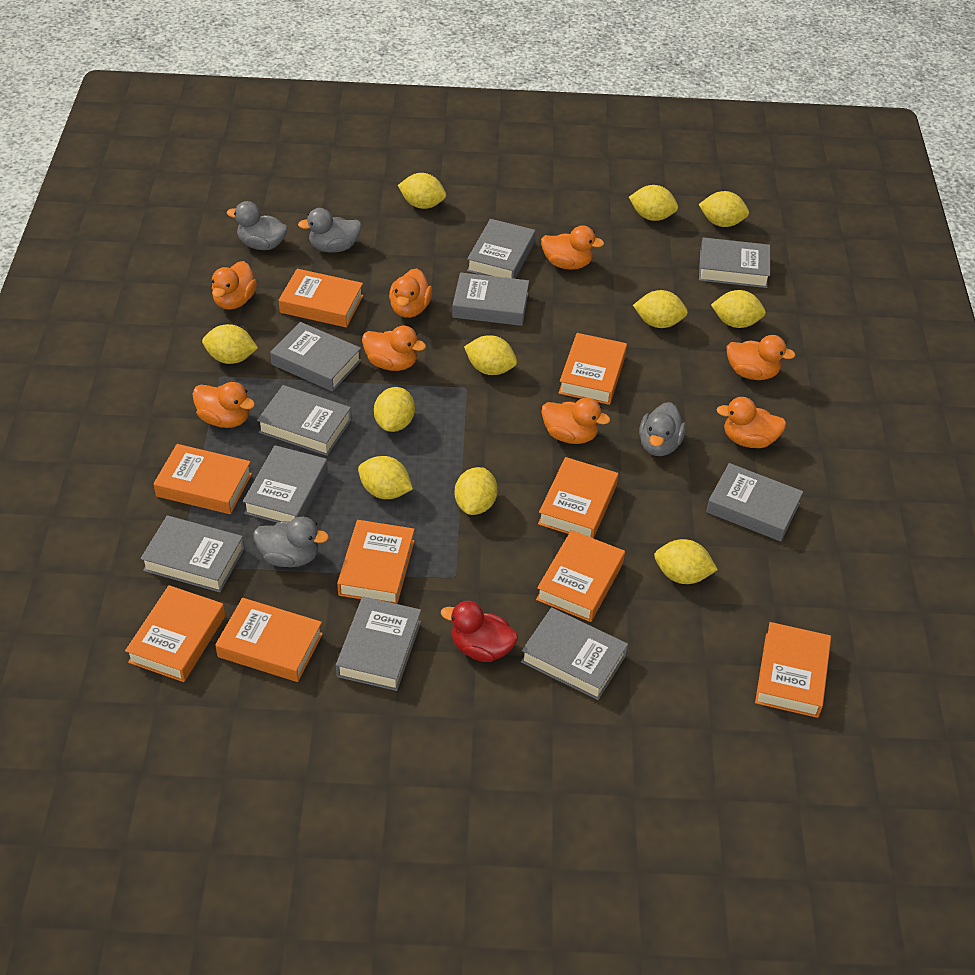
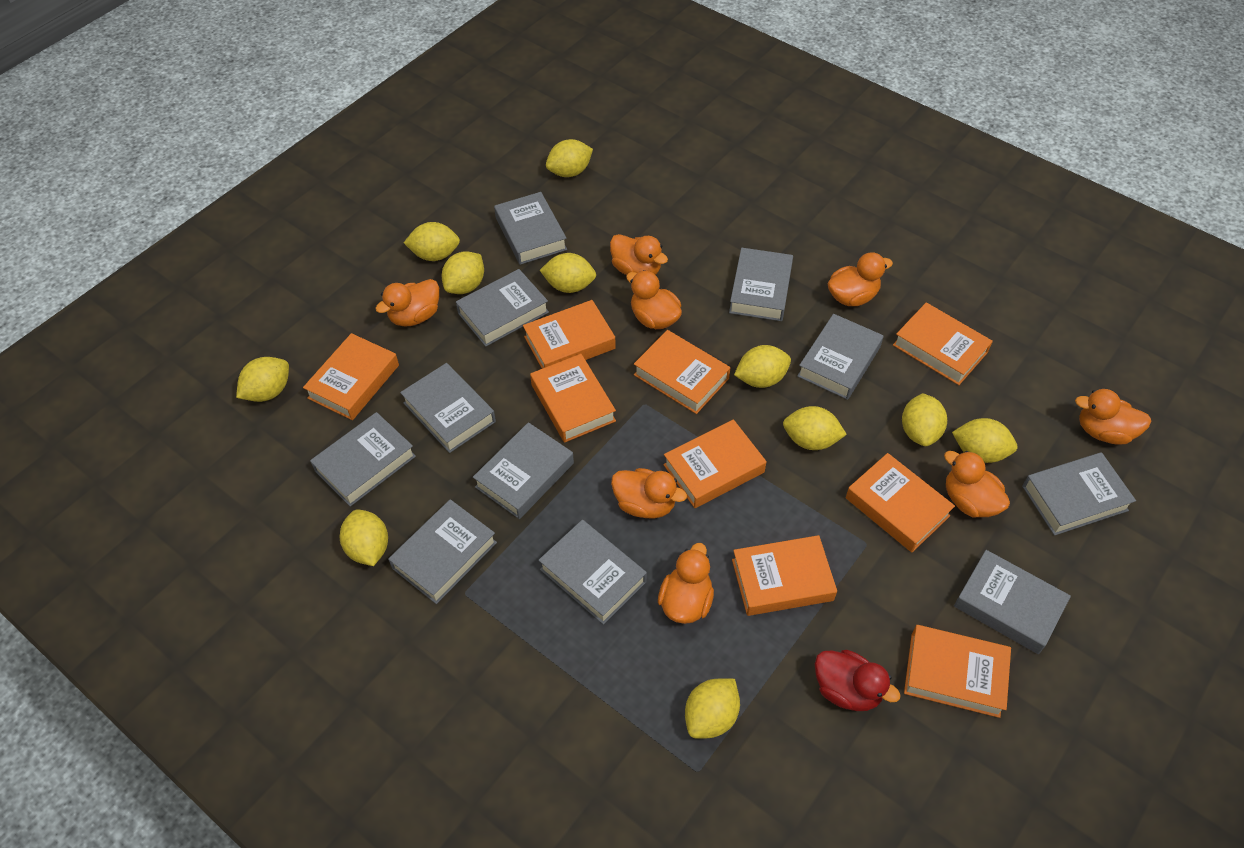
grey book: [140,515,245,592] [243,445,328,523] [257,385,352,456] [270,322,362,392] [336,597,421,691] [452,272,529,326] [467,219,535,279] [521,607,628,700] [699,237,770,288] [706,463,803,541] = 10 -> [310,412,416,507] [388,499,497,604] [400,363,496,453] [456,269,549,347] [473,422,574,519] [494,192,567,265] [538,520,647,625] [729,248,793,321] [797,314,884,400] [954,550,1071,654] [1022,452,1136,536] = 11
grey duck: [227,201,288,250] [254,517,329,567] [298,208,361,253] [639,402,686,456] = 4 -> none = 0

